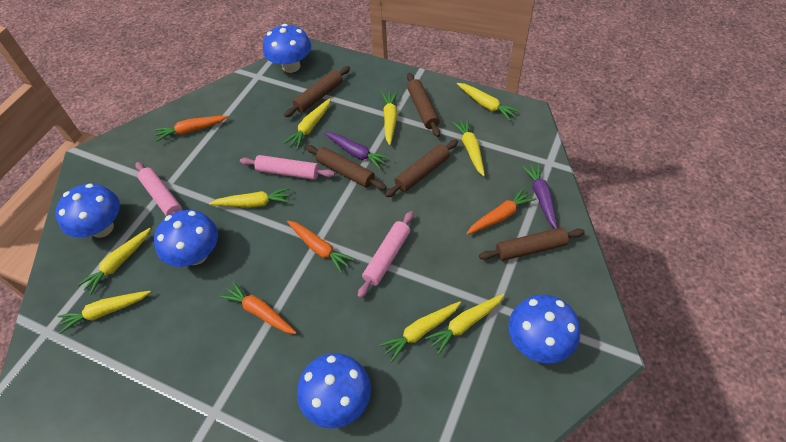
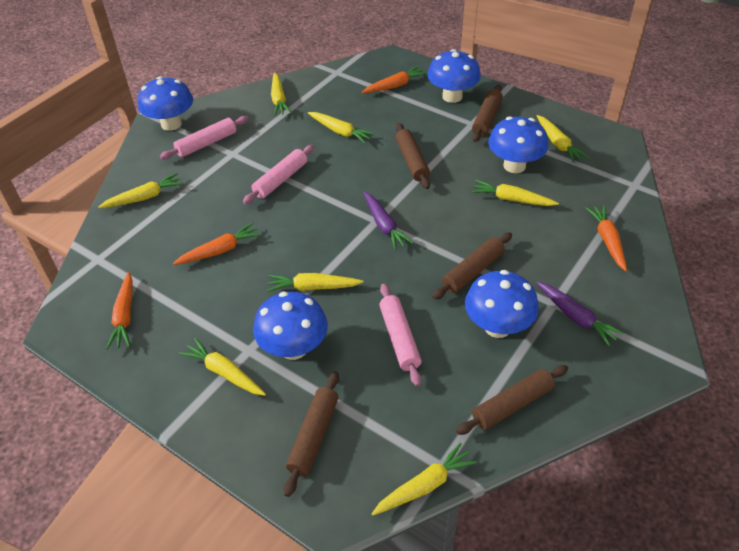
yellow carrot: [57,291,151,334] [77,228,151,295] [209,188,290,208] [284,98,331,149] [379,301,461,362] [381,92,397,146] [425,294,504,355] [452,118,485,176] [457,83,520,121] = 9 -> [98,173,183,208] [179,338,266,396] [267,273,363,292] [271,72,291,116] [308,112,375,144] [372,442,477,516] [471,180,559,206] [537,115,589,163] = 8

